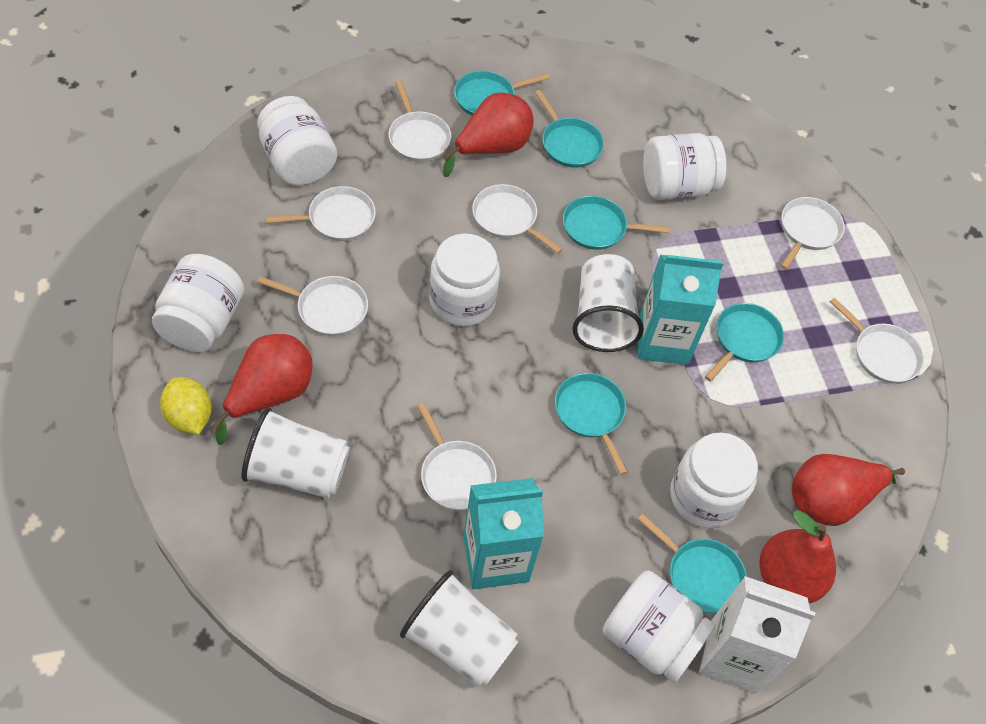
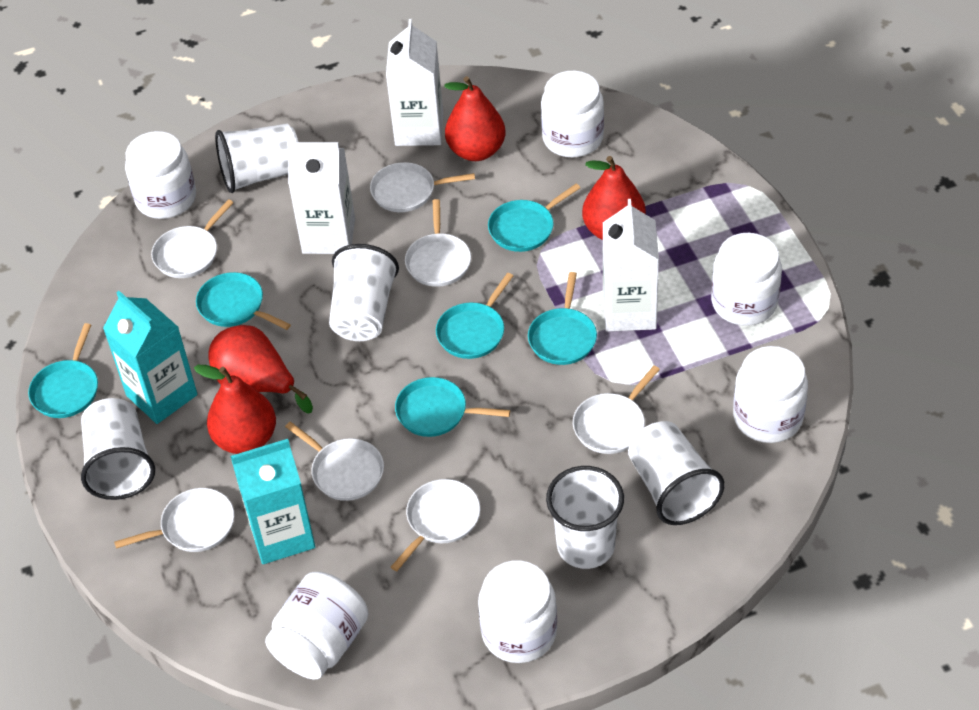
white carton: [699,576,816,694] = 1 -> [287,142,355,254] [386,19,443,146] [603,199,659,331] = 3
white cup: [241,407,350,498] [400,570,518,687] [572,254,644,352] = 3 -> [81,398,155,500] [215,124,298,193] [329,244,399,341] [546,466,624,569] [628,421,724,525] = 5
yellow lemon: [160,377,212,435] = 1 -> none = 0

